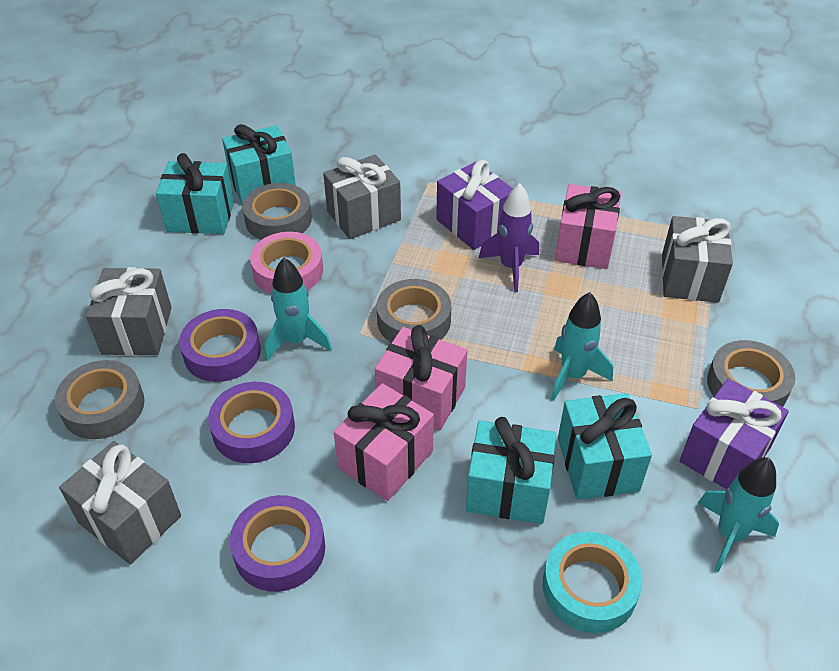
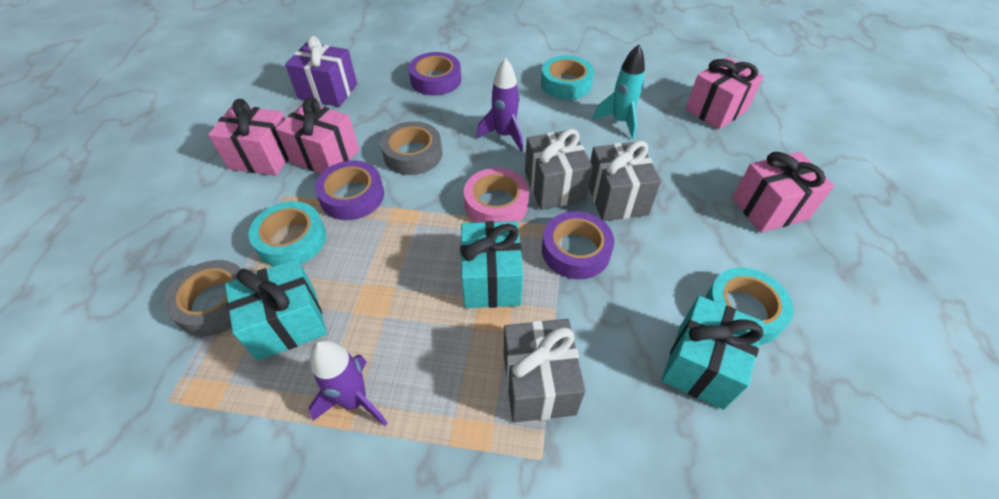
grey gift: [59,441,181,564] [86,267,172,356] [323,155,401,239] [662,216,733,303] = 4 -> [504,319,586,423] [525,129,593,210] [589,141,661,221] = 3
grey tape: [55,360,145,439] [243,183,312,240] [377,279,451,343] [707,340,795,407] = 4 -> [164,260,241,336] [380,121,442,175] = 2
pink gift: [334,383,434,501] [375,325,467,430] [555,184,621,269] = 3 -> [208,99,289,176] [276,97,359,174] [685,57,764,130] [732,152,834,233] = 4
purple gift: [436,160,513,250] [680,379,789,489] = 2 -> [285,36,357,107] = 1
purple rocket: [479,183,539,292] = 1 -> [308,340,387,426] [477,58,523,151] = 2
turquoise gift: [156,153,234,234] [222,124,296,204] [466,417,556,524] [558,393,652,500] = 4 -> [225,259,327,361] [460,221,523,308] [662,296,764,410] = 3
turquoise rocket: [264,258,332,361] [551,292,613,400] [698,457,779,572] = 3 -> [593,44,645,139] = 1
turquoise tape: [543,532,642,633] = 1 -> [249,201,326,266] [541,56,594,100] [705,268,794,345] = 3

